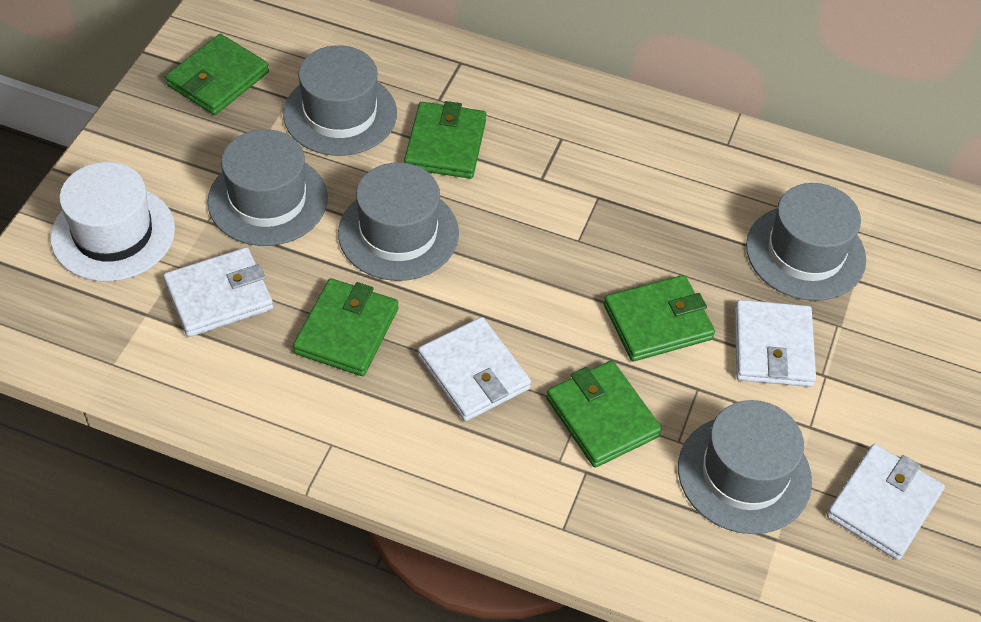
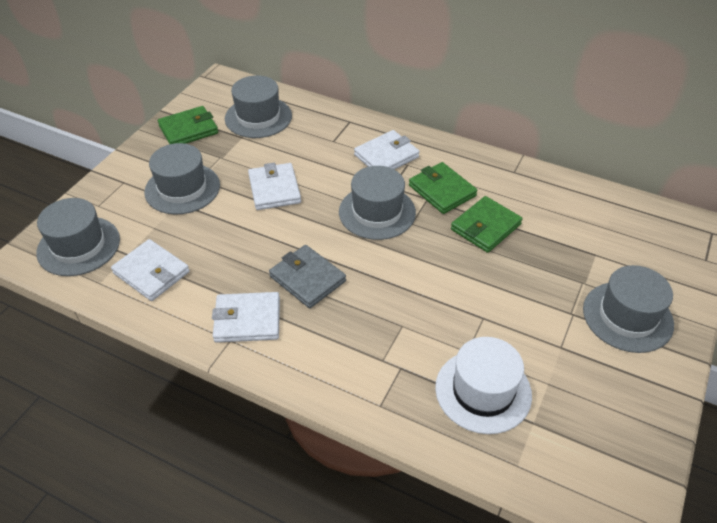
green wallet: [165,34,269,115] [293,278,398,376] [404,101,486,179] [546,360,662,468] [604,275,715,361] = 5 -> [158,106,218,144] [409,162,477,214] [451,196,522,253] = 3
grey wallet: none = 0 -> [269,245,346,308] = 1

